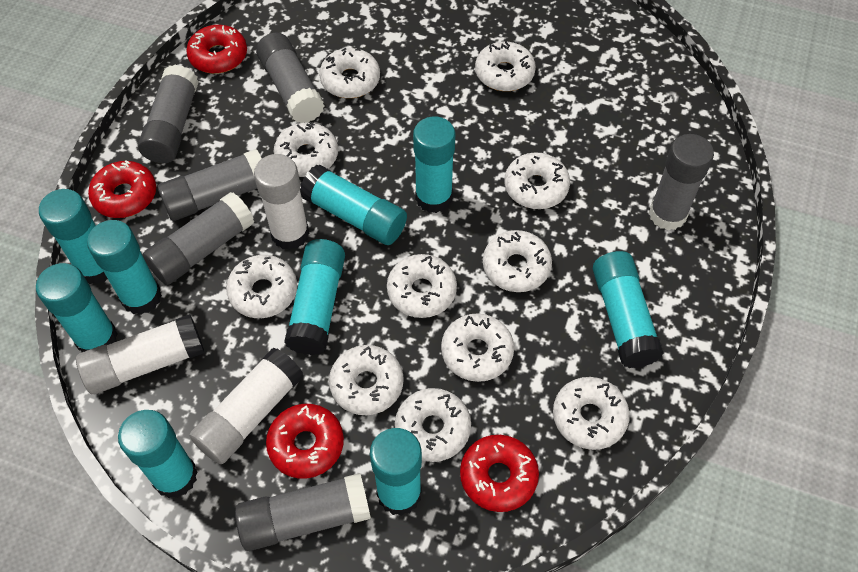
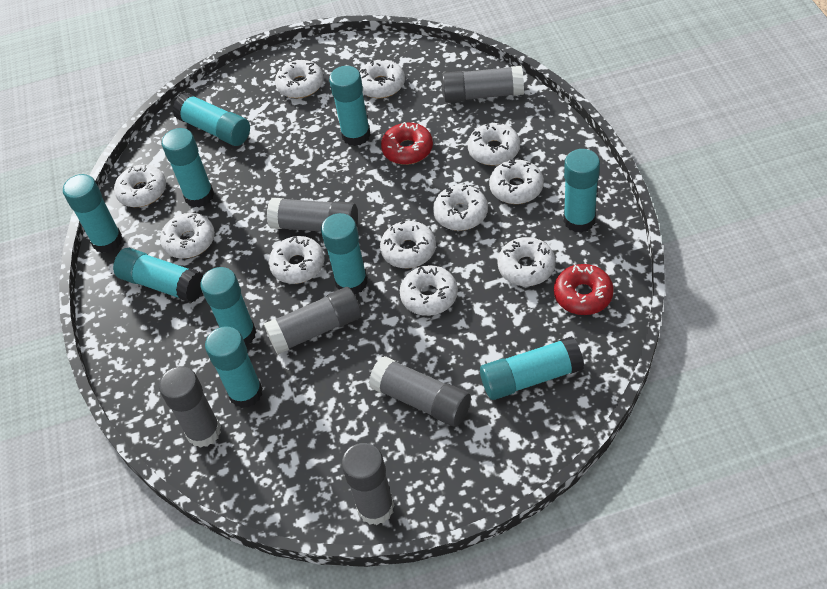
red donut: [88,161,156,218] [186,25,247,74] [266,404,344,479] [460,435,539,512] = 4 -> [381,122,433,165] [554,264,614,315] = 2
turquoise glue stick: [36,263,118,352] [39,189,107,284] [87,220,162,315] [118,410,197,498] [284,239,345,355] [300,164,407,245] [370,428,422,516] [413,116,455,213] [593,251,663,368] = 9 -> [63,174,123,253] [113,248,203,303] [162,128,214,208] [173,93,250,146] [201,267,256,346] [205,326,263,408] [321,213,368,295] [329,66,371,146] [480,336,584,400] [563,149,600,233] = 10
white glue stick: [76,314,205,395] [189,347,304,464] [254,154,309,250] = 3 -> none = 0

